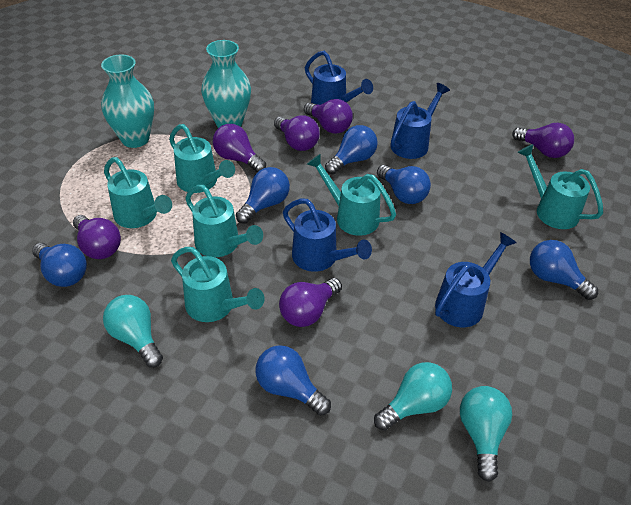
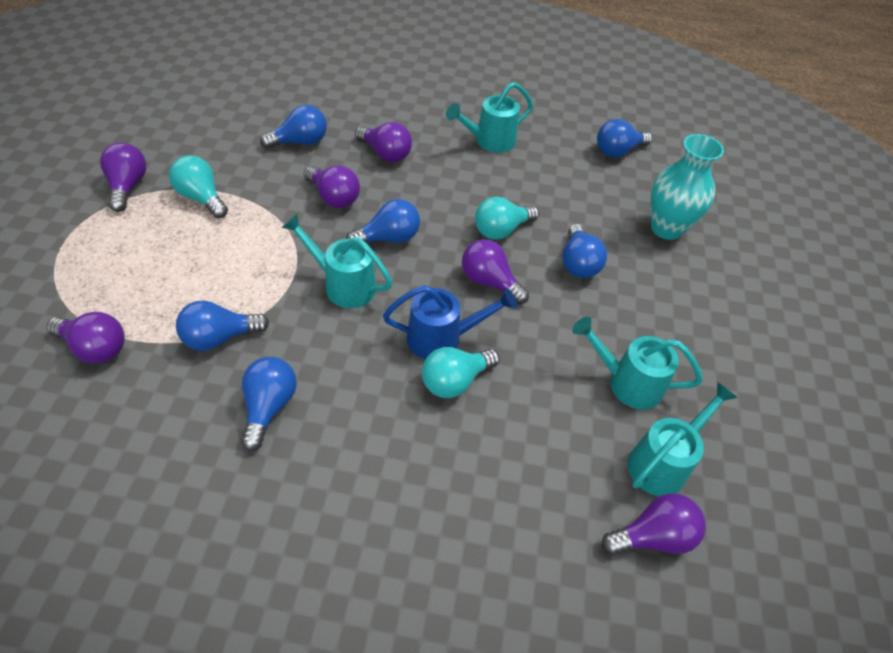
blue watering can: [283,198,372,272] [305,51,373,105] [390,83,450,159] [435,232,517,327] = 4 -> [383,285,517,359] = 1
turquoise vase: [101,54,154,148] [201,40,251,128] = 2 -> [651,134,724,240] = 1
turquoise watering can: [104,157,172,228] [169,124,235,193] [171,247,264,322] [185,185,263,257] [307,154,396,236] [517,144,603,229] = 6 -> [282,214,393,308] [446,82,533,153] [572,316,703,409] [628,382,738,496] = 4

